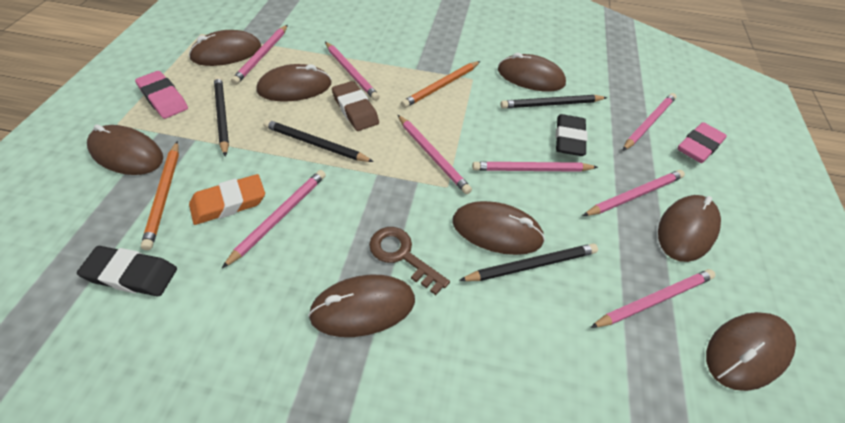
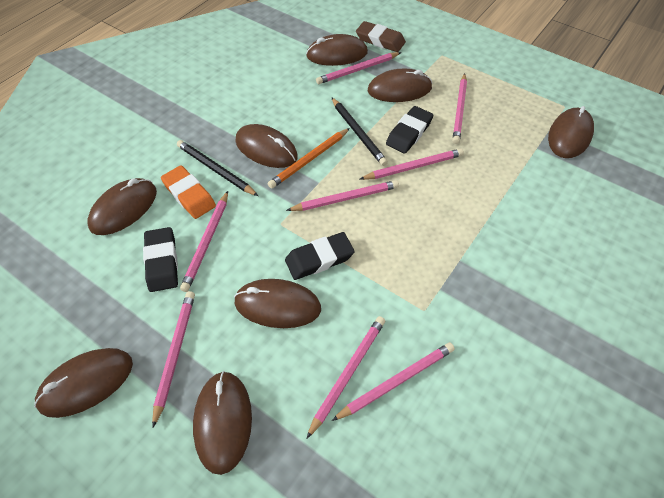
black eraser: [77,246,177,296] [555,114,588,156] = 2 -> [143,227,178,292] [285,232,355,280] [386,106,433,154] = 3
black pencil: [214,76,229,157] [263,120,374,162] [459,244,598,281] [500,95,607,108] = 4 -> [177,140,258,196] [331,97,388,166] = 2
brown key: [369,227,450,295] = 1 -> none = 0
orange pencil: [141,141,179,250] [401,61,480,108] = 2 -> [268,128,350,189] = 1
pink eraser: [135,71,188,119] [678,122,727,163] = 2 -> none = 0

